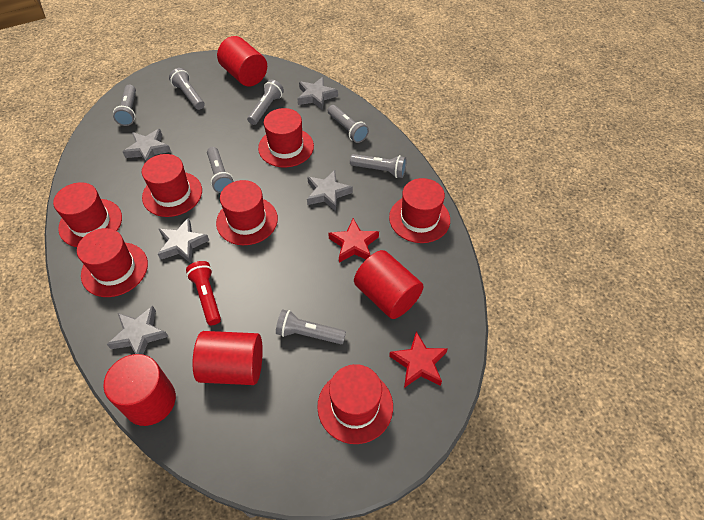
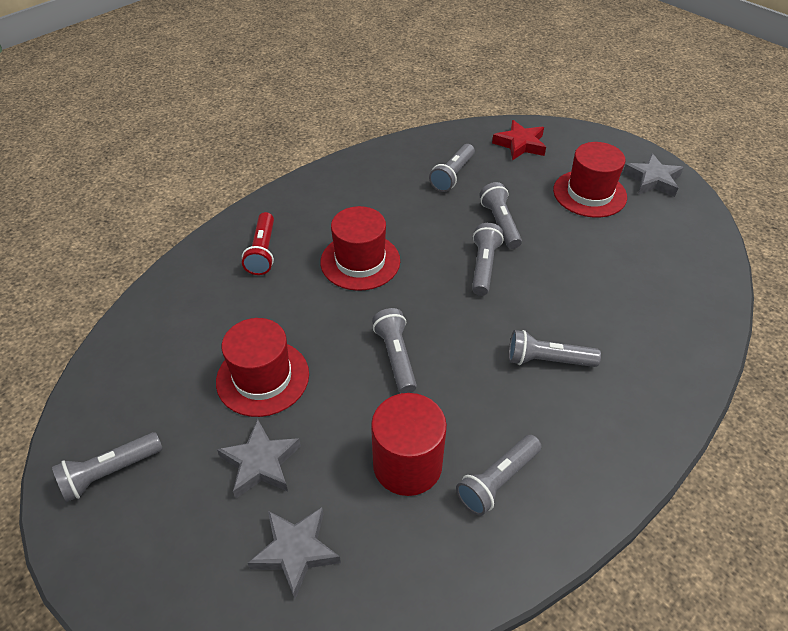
grey star: [107,306,168,354] [123,129,171,162] [158,218,209,263] [298,77,338,110] [307,170,353,211] = 5 -> [217,419,301,498] [248,507,341,599] [623,153,684,197] = 3
red cylinder: [103,354,176,426] [192,331,263,385] [217,36,267,86] [354,250,424,319] = 4 -> [371,393,447,496] = 1
red hat: [53,182,122,247] [77,228,148,297] [142,154,202,217] [216,180,278,245] [258,108,314,167] [317,364,393,444] [389,178,450,243] = 7 -> [216,318,309,417] [320,206,400,291] [553,142,627,217] = 3
red star: [328,218,379,263] [389,332,448,388] = 2 -> [492,120,546,161] = 1

